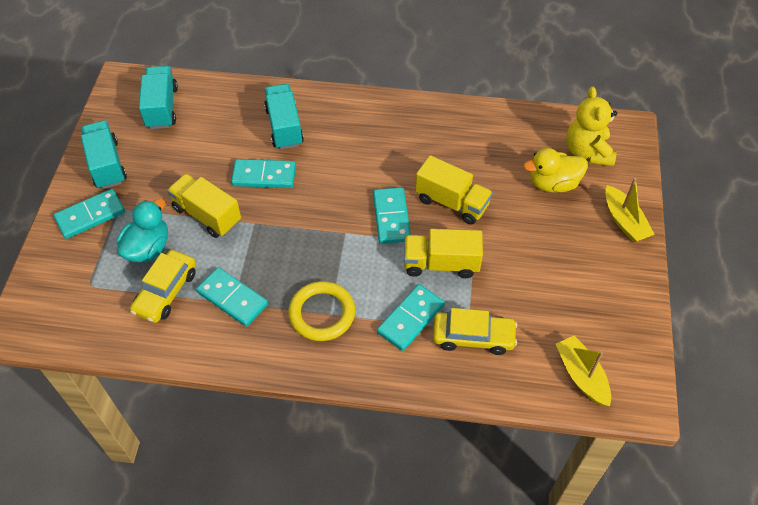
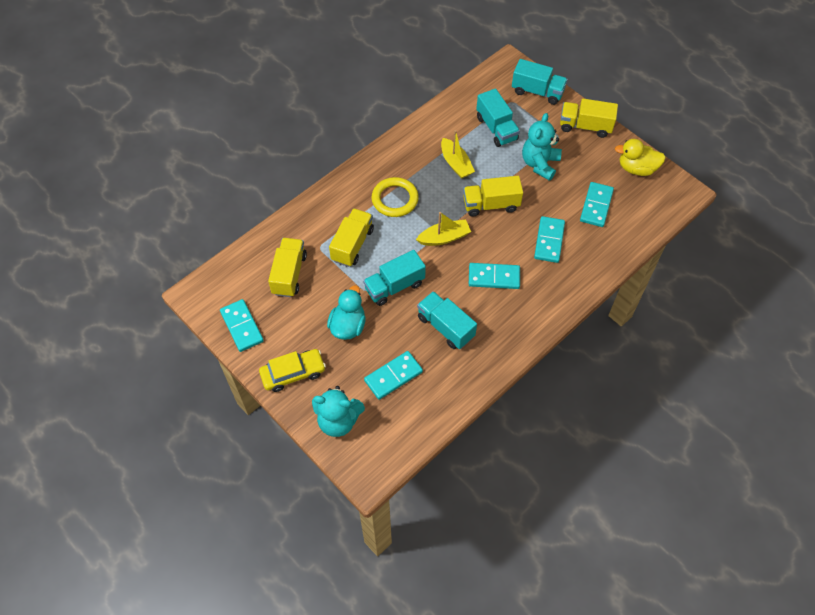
turquoise teddy bear: none = 0 -> [312,386,365,437] [522,113,562,181] = 2
turquoise truck: [81,120,127,189] [139,66,178,129] [264,84,304,149] = 3 -> [363,250,426,306] [417,291,477,349] [476,89,520,147] [512,59,568,105] = 4
yellow car: [130,250,196,323] [433,308,517,355] = 2 -> [259,349,326,392] = 1
yellow teddy bear: [566,87,617,166] = 1 -> none = 0
yellow truck: [167,174,241,238] [404,229,483,278] [415,155,493,225] = 3 -> [268,238,307,297] [329,208,374,267] [463,176,523,217] [560,99,618,138] = 4

